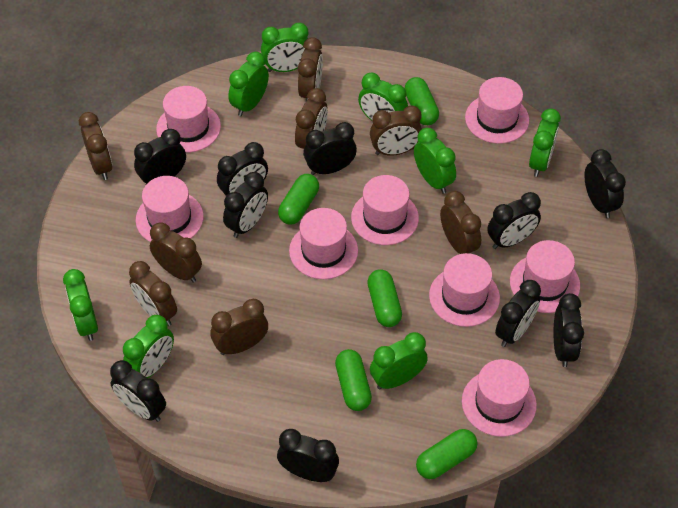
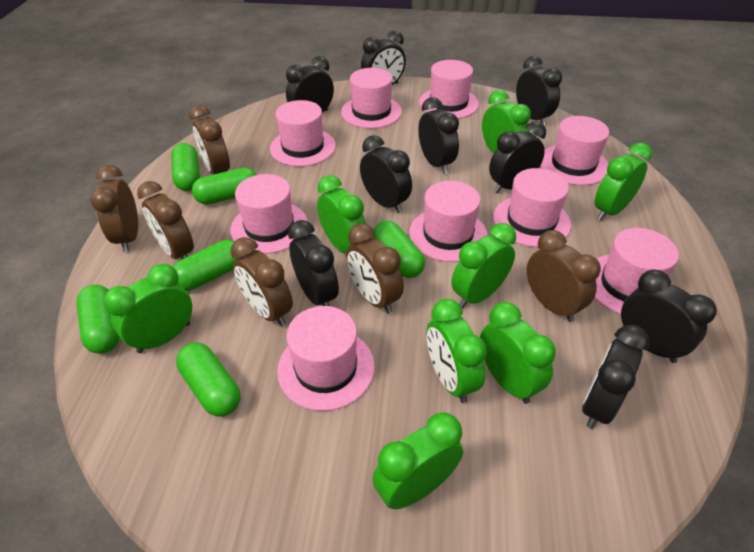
black clock: [110,360,166,422] [134,129,186,186] [217,142,268,196] [223,172,268,238] [277,429,339,482] [304,122,357,175] [487,192,541,249] [495,280,541,347] [554,293,584,367] [584,149,626,218] = 10 -> [286,56,334,113] [288,220,339,306] [360,135,412,213] [361,30,406,85] [418,97,459,174] [489,121,546,193] [516,56,562,126] [582,325,650,429] [621,269,717,363] = 9
brown clock: [79,112,112,180] [129,261,177,326] [150,222,202,282] [211,299,268,355] [295,88,328,155] [298,37,323,101] [370,106,422,156] [440,191,481,254] = 8 -> [90,165,138,252] [137,181,194,259] [189,105,230,175] [231,237,293,327] [346,223,404,314] [527,230,601,322] = 6
green capsule: [278,174,319,224] [335,349,372,411] [367,269,402,327] [405,77,439,125] [416,429,477,479] = 5 -> [76,285,120,354] [171,143,200,191] [173,240,237,291] [176,343,241,416] [192,168,257,205] [372,221,425,278] = 6
pink hat: [136,176,204,242] [156,86,221,153] [289,208,358,279] [351,175,419,245] [429,253,500,327] [462,359,537,437] [465,77,529,144] [510,240,580,313] = 8 -> [231,174,308,254] [270,100,336,167] [277,306,375,411] [341,68,402,128] [409,181,488,262] [419,60,479,119] [493,168,571,247] [540,116,609,185] [594,228,679,314] = 9

